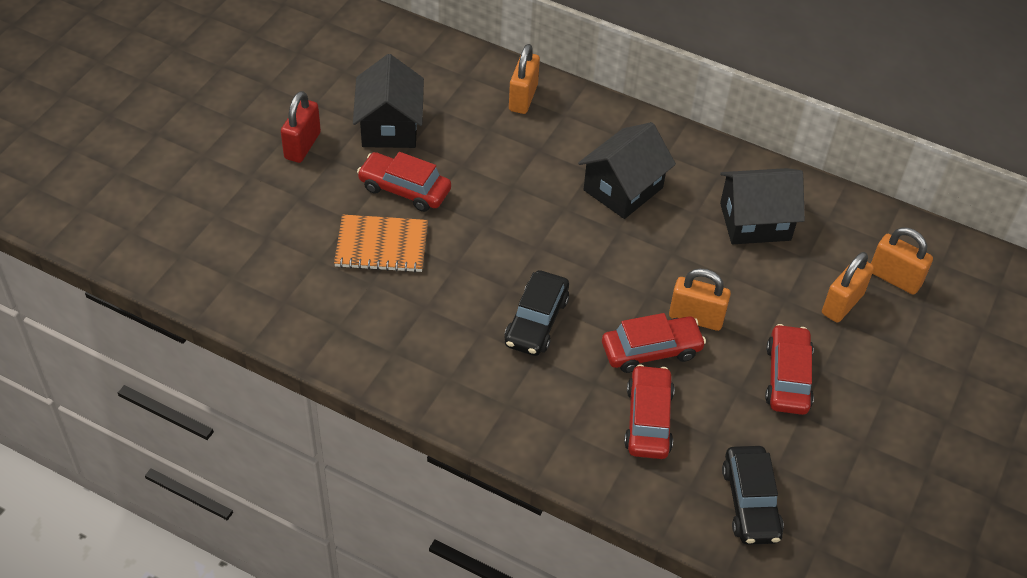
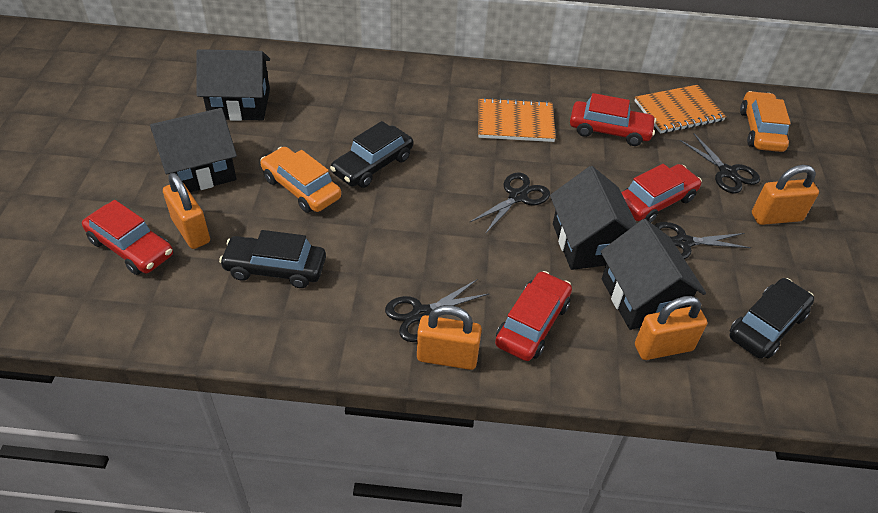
black car: [504,270,569,356] [722,446,784,545] = 2 -> [219,230,326,288] [330,121,413,188] [730,278,814,359] = 3
black house: [353,54,424,148] [578,122,676,219] [720,168,805,244] = 3 -> [150,108,237,192] [196,49,270,121] [550,166,637,270] [600,219,706,330] = 4
black scissors: none = 0 -> [385,279,490,342] [469,172,550,234] [654,222,751,259] [680,134,760,193] = 4
orange car: none = 0 -> [260,147,341,213] [740,91,791,152] = 2
orange notebook: [334,215,428,273] = 1 -> [478,98,556,142] [635,85,726,134] = 2
red padlock: [281,91,321,163] = 1 -> none = 0

